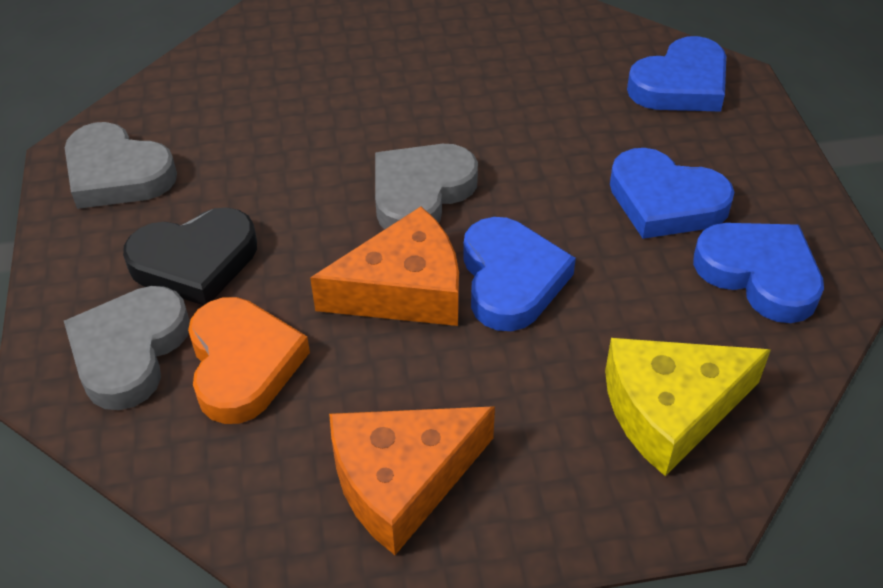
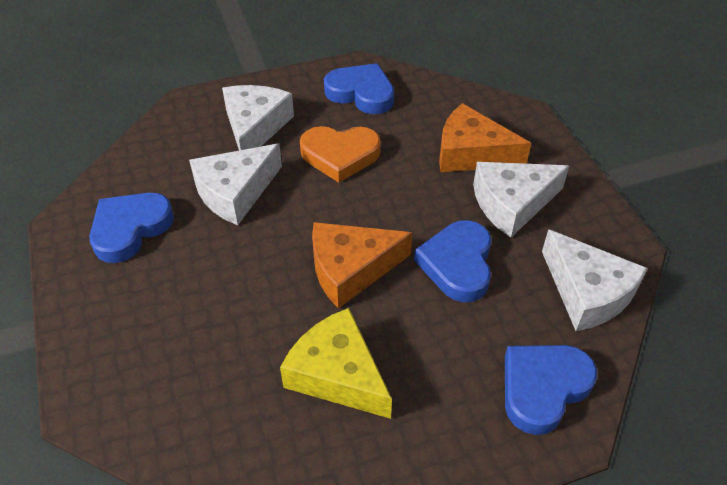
black heart: [123,207,257,305] = 1 -> none = 0
grey heart: [64,286,190,410] [65,122,177,209] [375,144,478,229] = 3 -> none = 0
white cheese: none = 0 -> [189,144,282,225] [222,85,294,150] [473,162,569,238] [542,229,648,331] = 4

